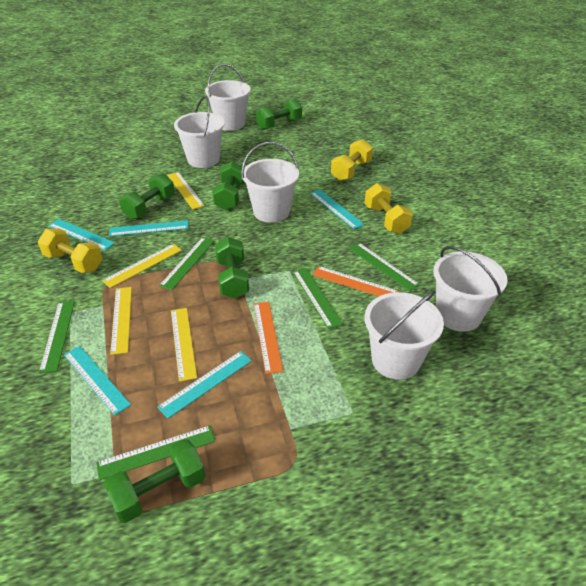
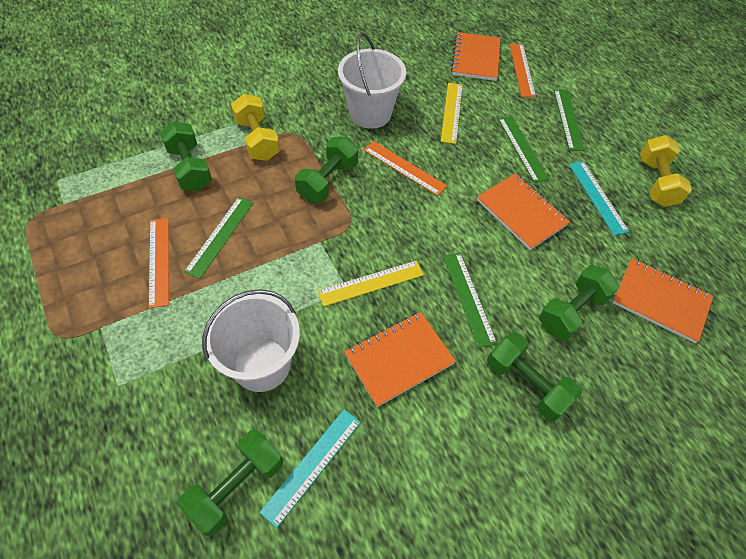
green ruler: [39,301,75,373] [96,425,215,480] [159,237,215,290] [293,268,343,329] [349,243,420,291] = 5 -> [184,197,254,279] [443,253,497,348] [498,116,549,183] [554,90,585,151] = 4
orange notebook: none = 0 -> [344,312,456,407] [451,32,500,81] [477,173,570,250] [612,258,713,343] = 4
orange ruler: [253,302,283,374] [312,266,399,296] = 2 -> [149,218,169,308] [364,141,447,196] [510,44,536,97] = 3
turquoise ruler: [48,219,115,250] [64,346,131,416] [109,220,189,236] [157,351,252,419] [310,189,364,229] = 5 -> [259,409,361,528] [569,161,629,236] = 2
white bucket: [174,96,225,168] [205,64,251,131] [241,142,299,223] [365,291,444,380] [433,246,507,332] = 5 -> [202,289,300,392] [338,33,406,129] = 2
yellow dumbbell: [38,228,103,273] [331,139,373,181] [364,183,413,234] = 3 -> [231,94,280,161] [640,135,692,207] = 2
yellow ruler: [102,244,182,288] [110,287,132,355] [167,172,205,210] [171,308,197,382] = 4 -> [318,260,424,307] [441,83,463,144] = 2

